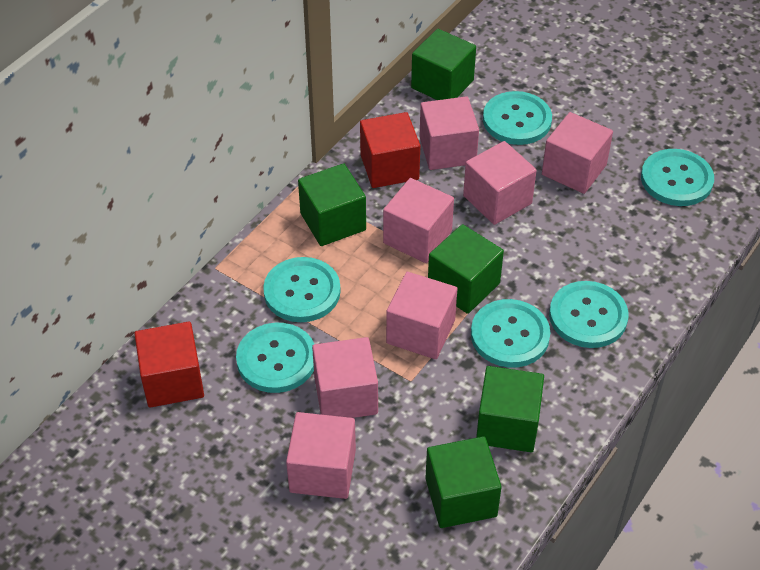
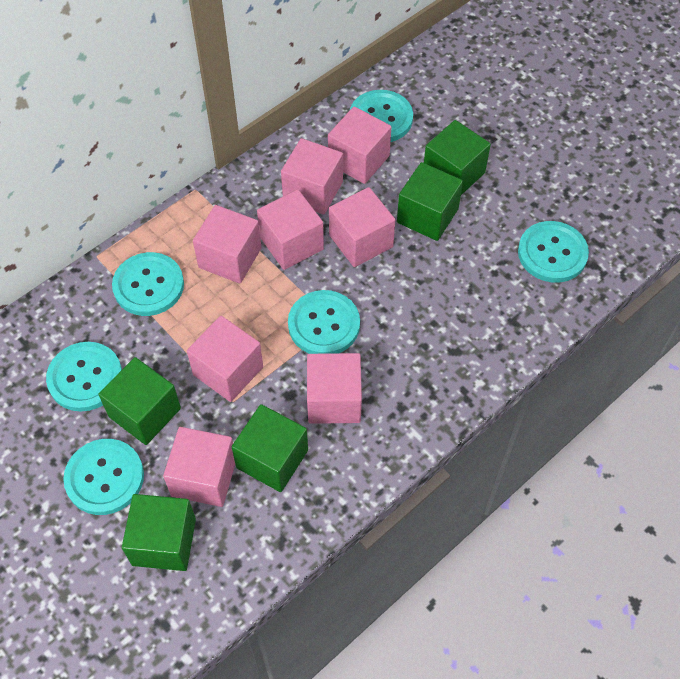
pink cube: [286,412,356,499] [312,337,378,418] [383,178,454,263] [386,272,458,359] [419,96,479,170] [463,141,537,225] [542,112,613,194] = 7 -> [163,427,235,507] [187,316,263,402] [193,205,261,283] [257,190,324,270] [281,138,343,214] [307,353,362,424] [328,106,392,184] [329,187,395,267] = 8
red cube: [134,322,204,408] [360,112,420,188] = 2 -> none = 0

